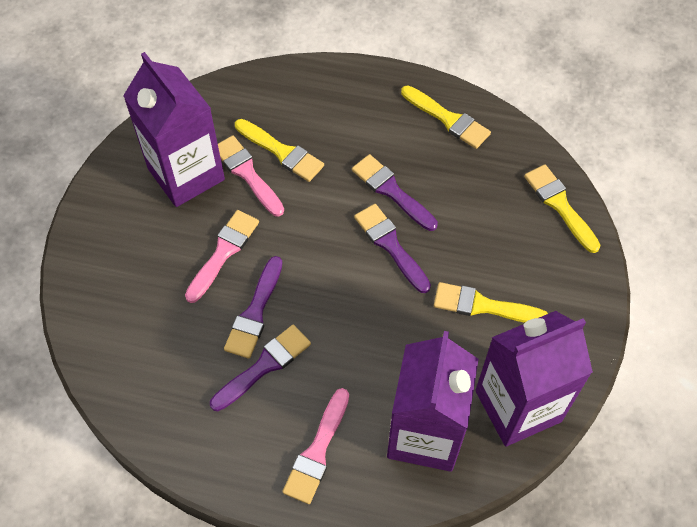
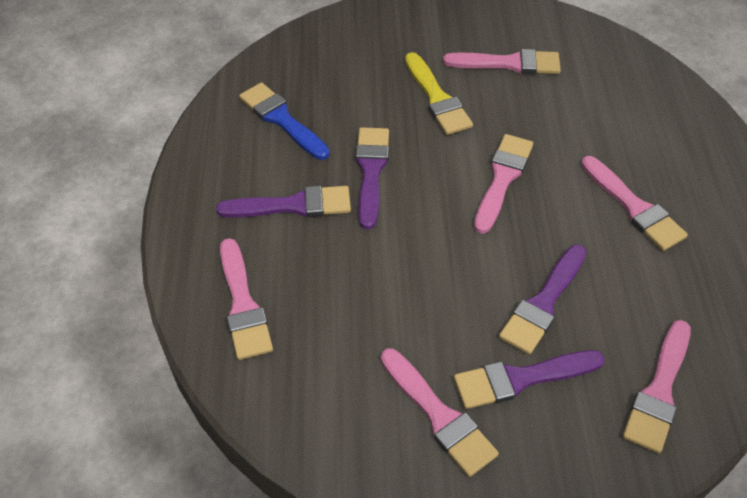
blue brush: none = 0 -> [239,82,330,160] = 1
pink brush: [185,210,259,303] [218,135,284,217] [283,388,349,504] = 3 -> [220,238,273,360] [381,348,499,477] [443,49,561,74] [474,134,533,234] [581,156,688,251] [623,320,690,453] = 6
purple carton: [123,52,225,207] [387,331,479,472] [475,311,593,447] = 3 -> none = 0
yellow brush: [235,119,324,182] [401,86,491,149] [434,282,548,323] [524,165,600,253] = 4 -> [405,52,473,135] = 1

